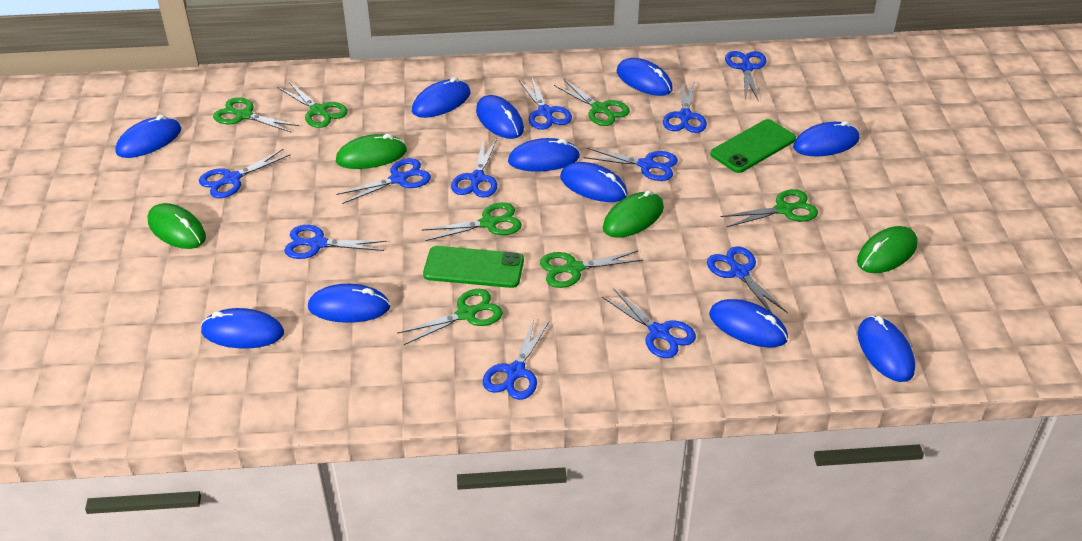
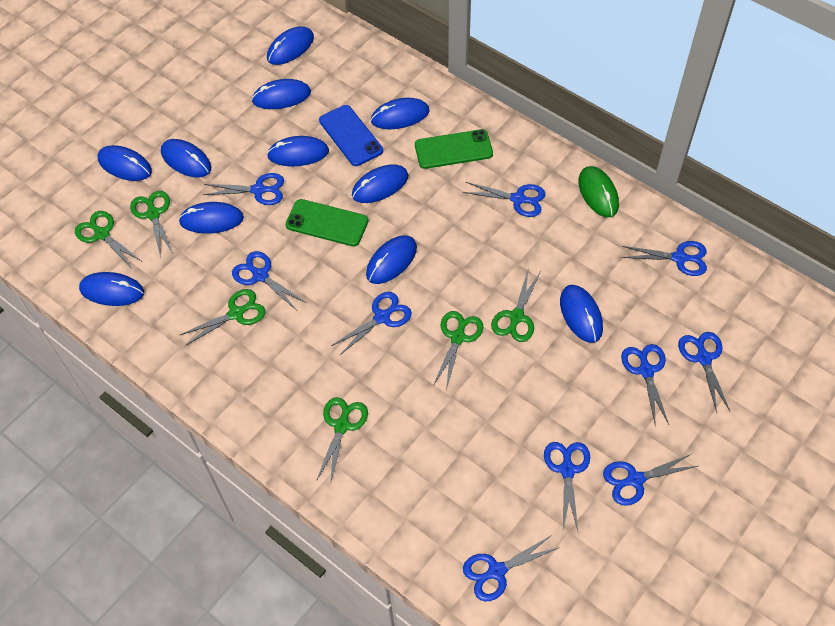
blue phone: none = 0 -> [319,105,383,166] = 1
blue scissors: [199,149,291,198] [284,225,387,259] [336,158,431,204] [451,139,497,198] [483,319,550,400] [519,76,572,130] [584,148,678,181] [602,288,696,358] [663,80,707,133] [707,246,788,313] [725,51,766,100] = 11 -> [203,173,284,205] [232,251,306,311] [331,292,412,356] [463,182,546,217] [463,535,560,601] [544,442,590,530] [603,454,698,506] [621,241,707,276] [621,344,669,426] [678,332,730,413] = 10
green mouse: [147,203,206,249] [336,134,407,169] [603,190,664,238] [857,226,917,273] = 4 -> [578,166,619,217] = 1
green scissors: [213,97,299,133] [278,82,348,128] [397,289,503,345] [422,202,522,241] [540,251,643,288] [554,79,630,126] [720,189,818,227] = 7 -> [75,211,141,267] [130,191,173,258] [180,289,266,346] [316,397,368,485] [434,311,484,390] [491,271,541,342] = 6

